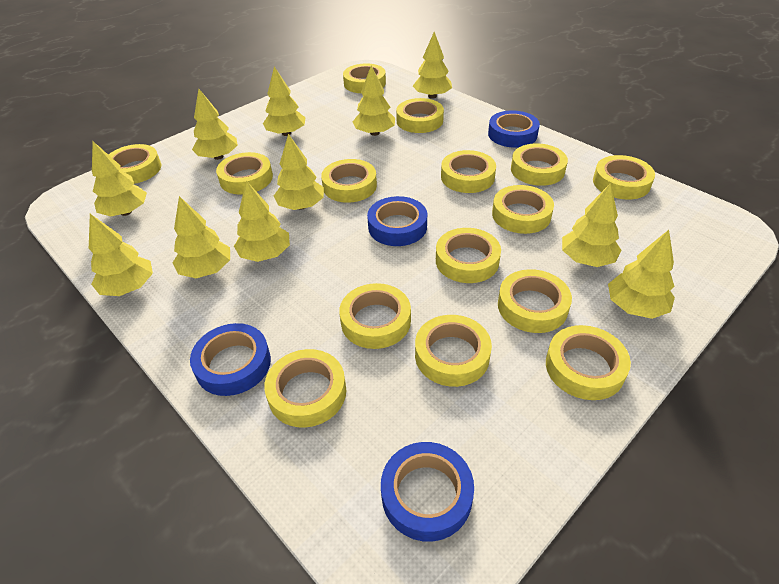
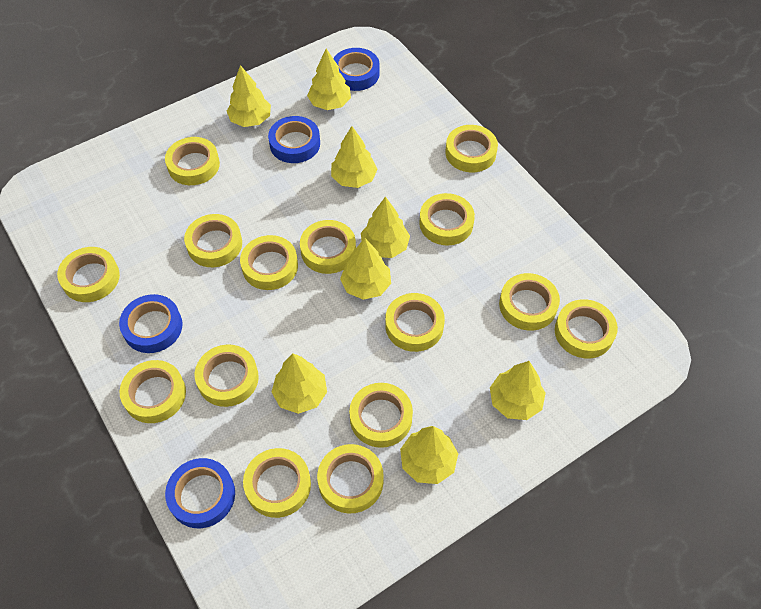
yellow tree: [89,214,153,296] [92,141,147,217] [173,196,230,278] [192,88,238,160] [234,180,290,262] [263,66,305,136] [274,134,324,210] [353,66,395,136] [413,32,452,99] [562,183,622,267] [608,230,675,319] = 11 -> [227,65,271,127] [272,353,327,414] [307,49,351,110] [331,126,378,188] [340,238,391,300] [361,197,410,258] [400,426,458,484] [490,361,546,420] = 8

